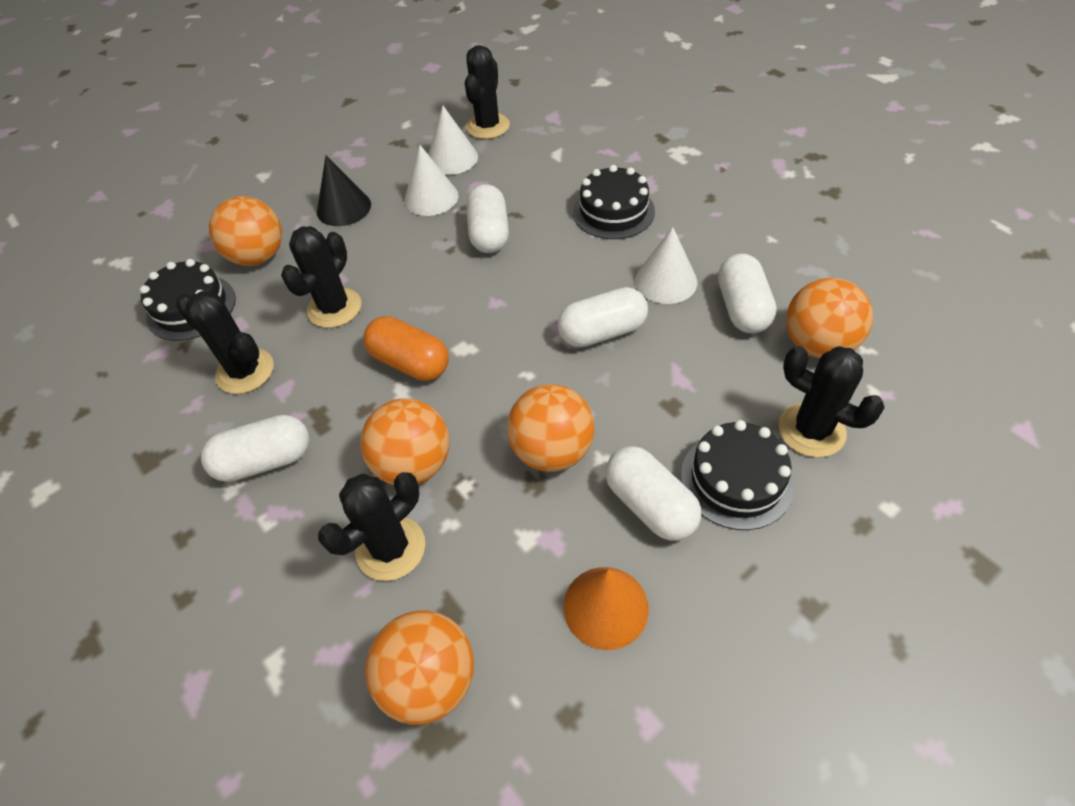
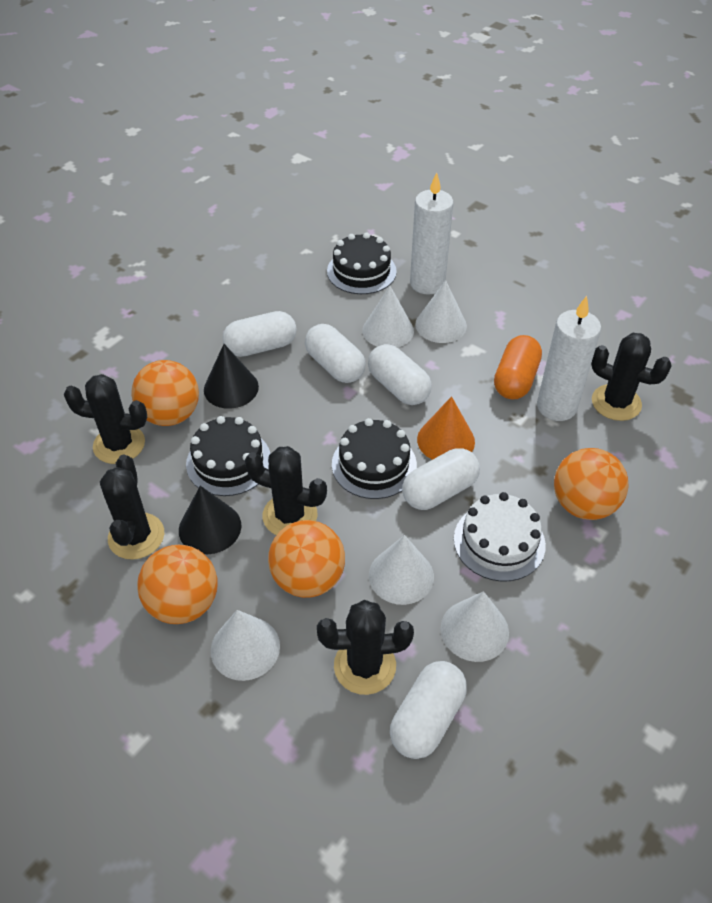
black cone: [317,156,371,226] = 1 -> [179,486,242,554] [204,344,259,409] = 2
orange ball: [209,196,282,266] [360,398,450,485] [365,611,474,725] [507,384,595,472] [786,278,873,358] = 5 -> [131,360,199,426] [137,545,218,624] [268,520,345,598] [554,448,628,520] = 4
white cake: none = 0 -> [454,492,546,582] = 1
white candle: none = 0 -> [410,172,454,295] [537,296,601,421] = 2
white cone: [404,145,458,216] [428,106,478,175] [635,227,697,304] = 3 -> [211,610,280,681] [363,286,414,348] [369,535,434,605] [415,280,467,343] [441,591,509,662] = 5

